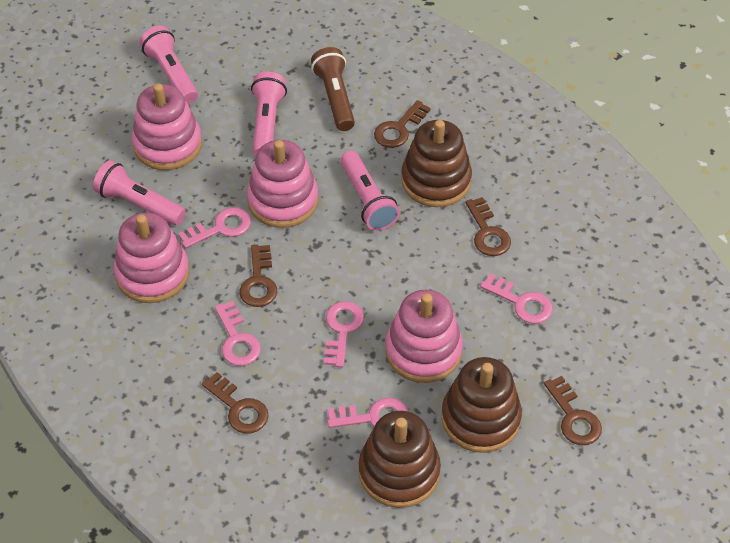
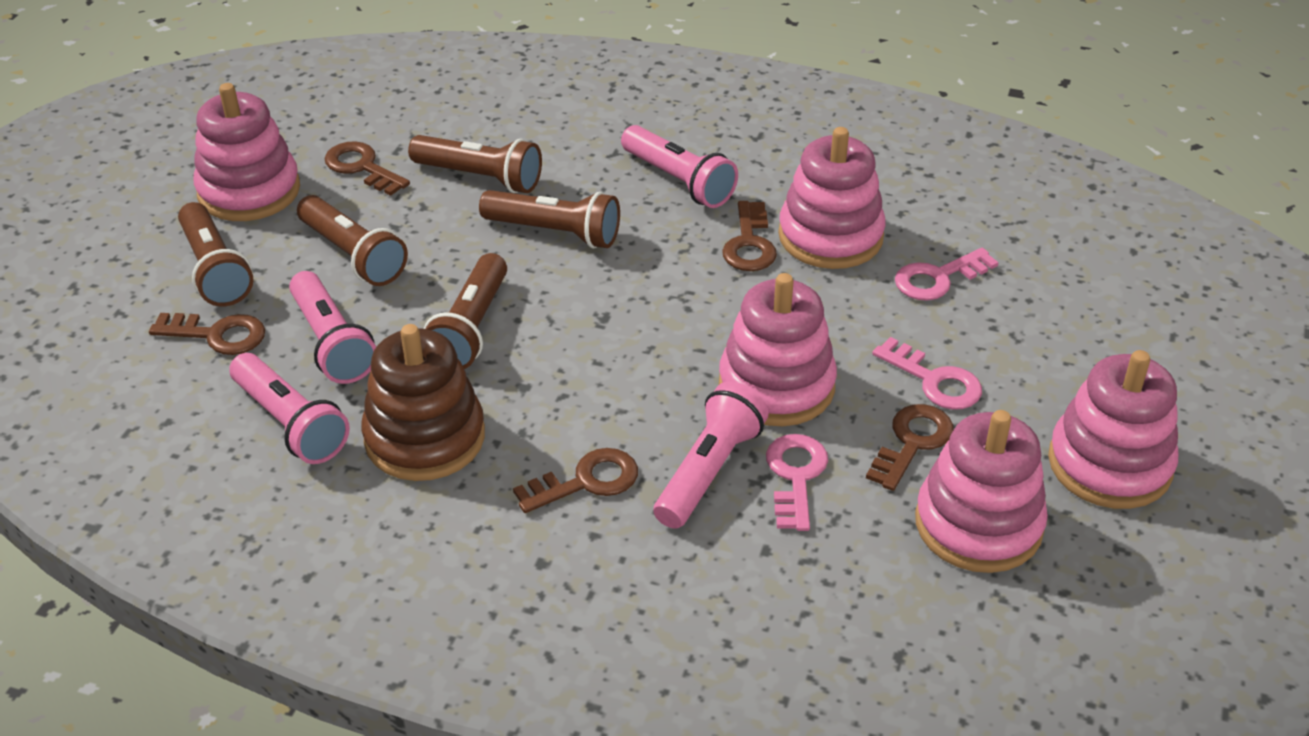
brown flashlight: [311,47,355,131] = 1 -> [178,202,254,306] [297,195,408,286] [408,135,542,193] [424,253,507,369] [479,190,620,248] = 5
brown stacking toy: [359,411,441,508] [401,120,472,207] [441,357,522,453] = 3 -> [361,324,485,481] = 1
pink key: [178,207,251,248] [215,301,261,366] [324,301,364,367] [327,398,408,428] [480,274,553,324] = 5 -> [766,434,828,531] [872,337,982,410] [895,248,999,301] = 3
pink stacking toy: [114,213,189,303] [132,83,202,170] [247,140,318,228] [386,290,463,383] = 4 -> [193,83,300,221] [719,273,837,426] [778,127,886,269] [915,410,1048,573] [1048,350,1178,509] = 5

